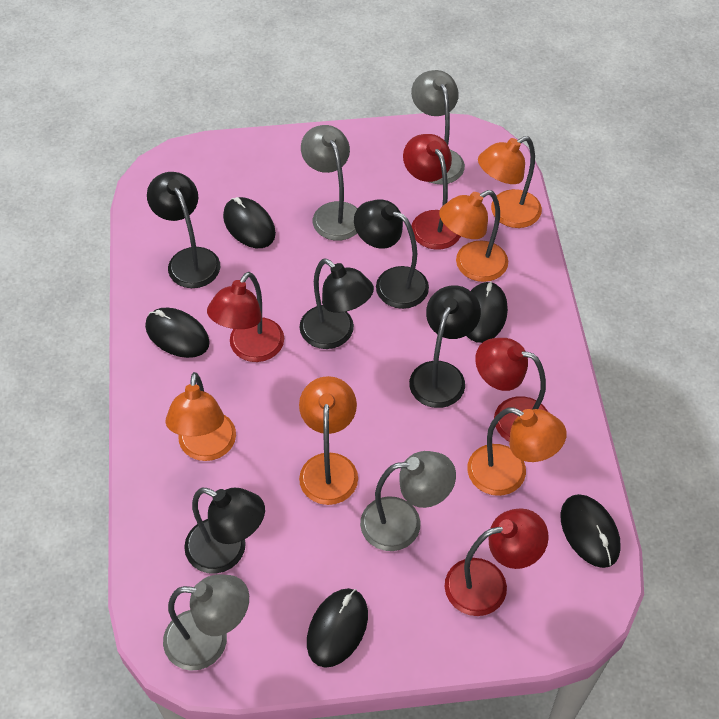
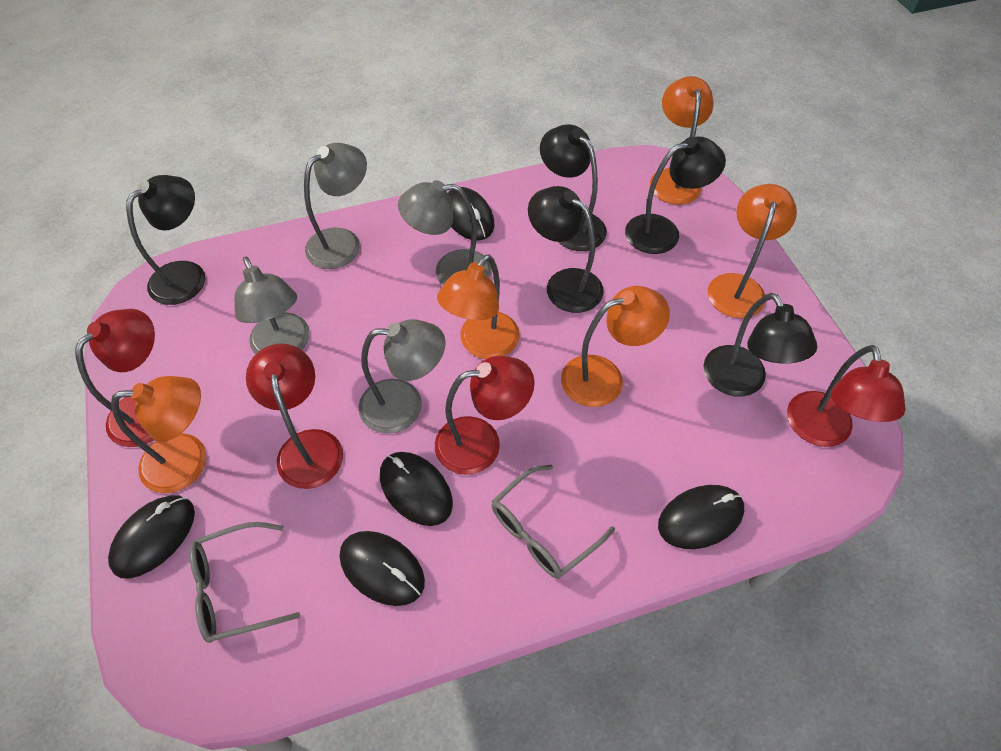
grey glasses: none = 0 -> [189,522,300,643] [492,465,615,579] = 2

